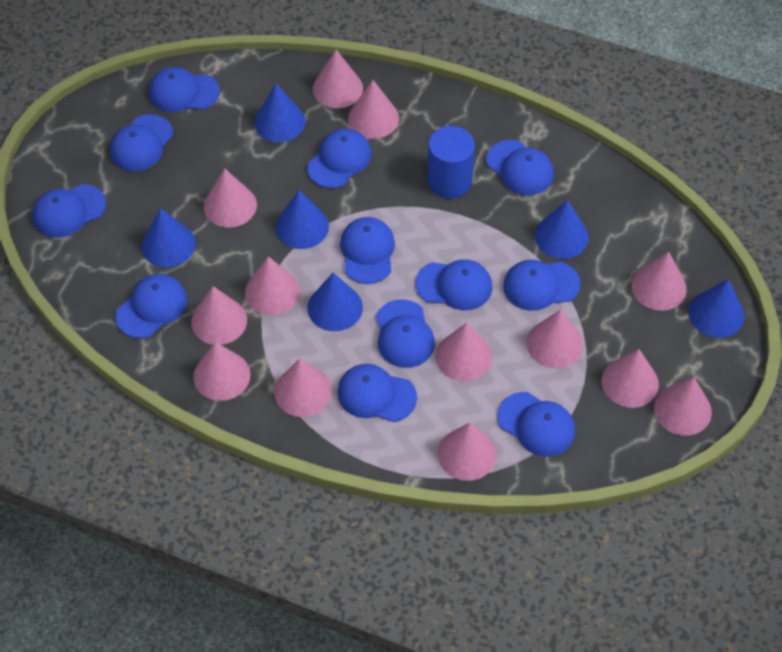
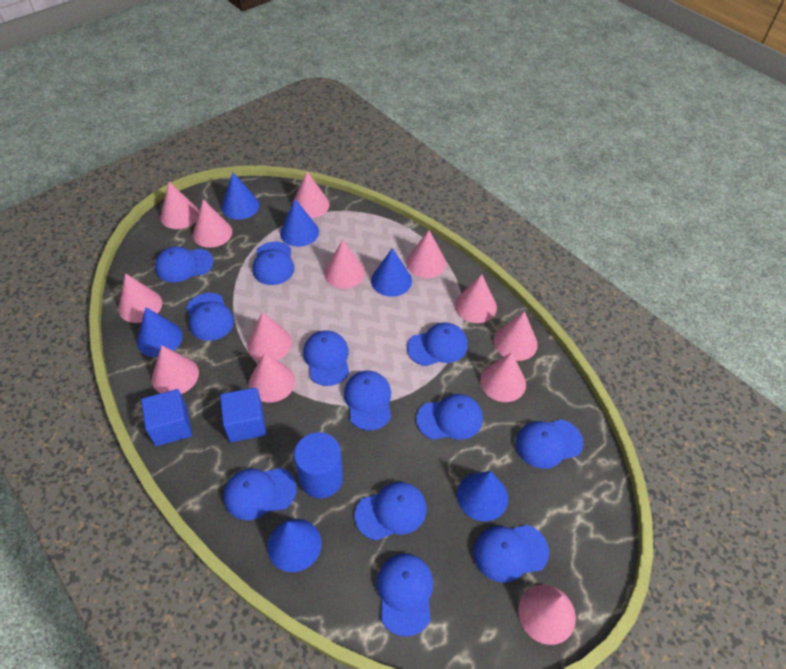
blue cube: none = 0 -> [141,389,192,446] [220,387,266,442] = 2

